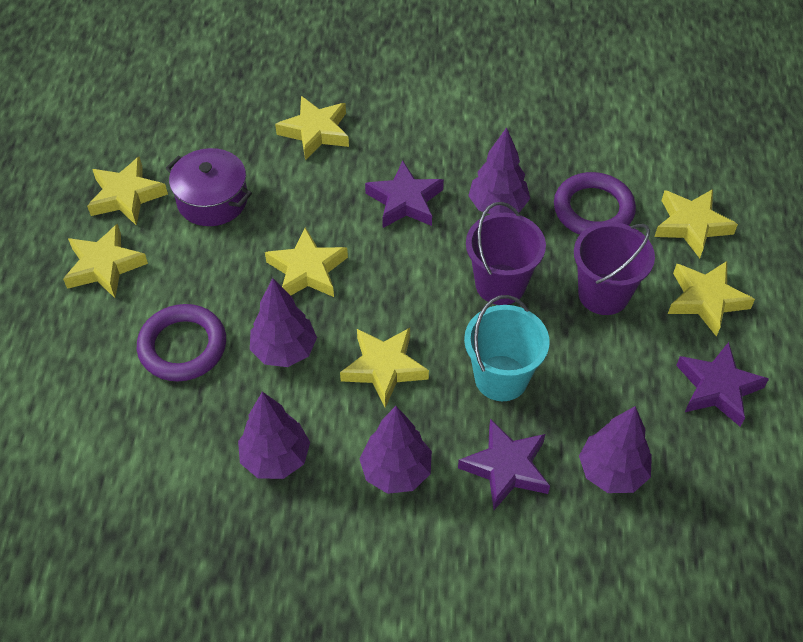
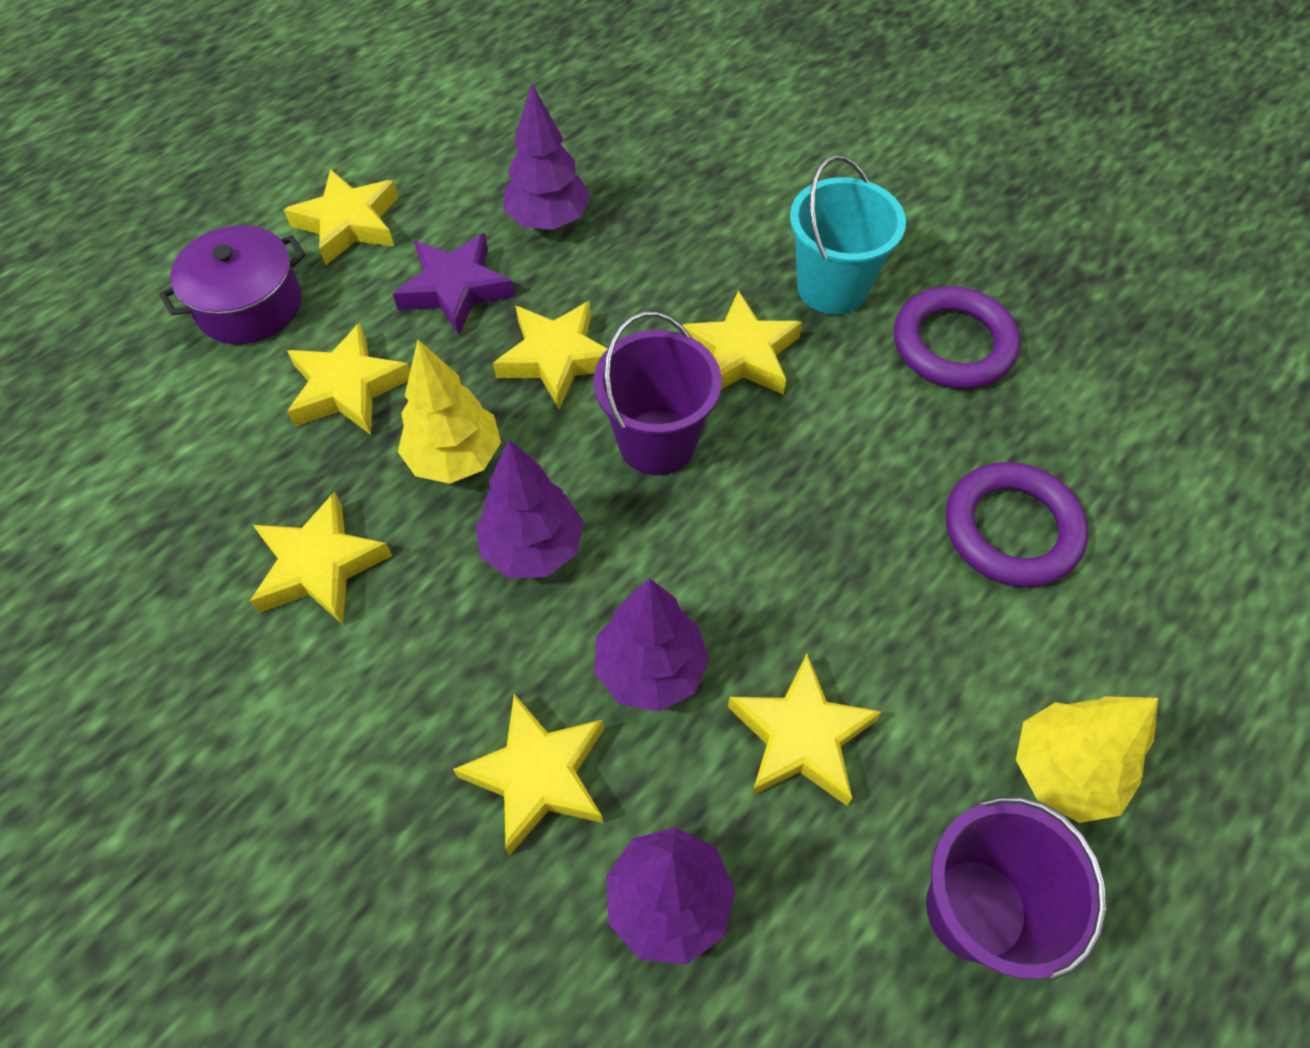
purple star: [365,161,444,228] [458,419,550,510] [676,342,769,427] = 3 -> [393,233,515,335] = 1
purple tree: [238,392,310,479] [250,278,317,367] [359,406,432,494] [468,127,530,214] [579,406,652,493] = 5 -> [476,440,584,578] [504,84,590,230] [594,578,709,712] [606,827,735,965] = 4
yellow tree: none = 0 -> [398,340,501,484] [1016,696,1158,823] = 2

